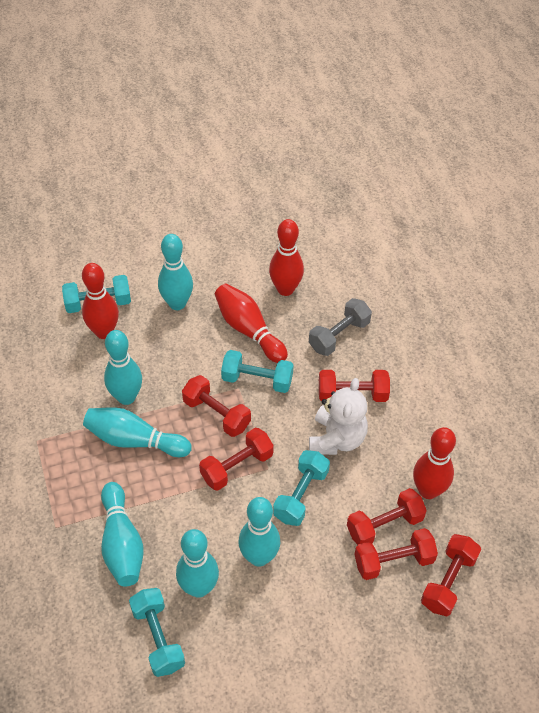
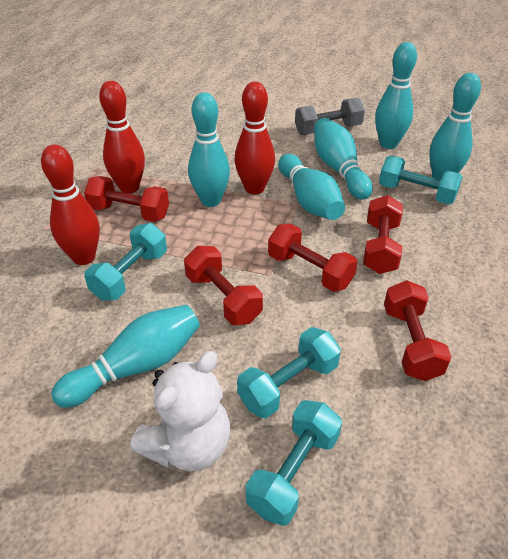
red bowling pin: [82,263,119,339] [215,284,288,363] [269,219,304,296] [413,427,456,499] = 4 -> [41,144,100,265] [99,81,145,194] [234,82,275,195] = 3
red dumbbell: [182,375,251,437] [199,428,274,491] [319,370,390,402] [347,488,427,545] [355,528,438,580] [421,534,481,616] = 6 -> [84,176,169,222] [184,246,263,325] [268,224,358,292] [363,195,403,274] [384,280,452,381] = 5

